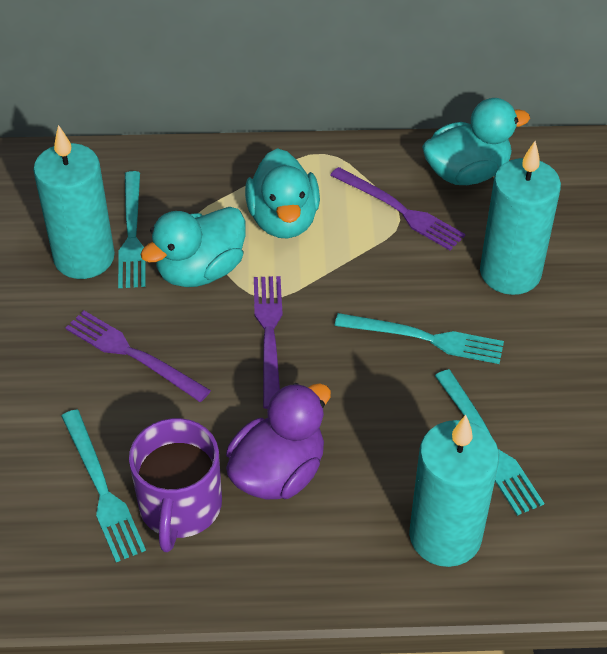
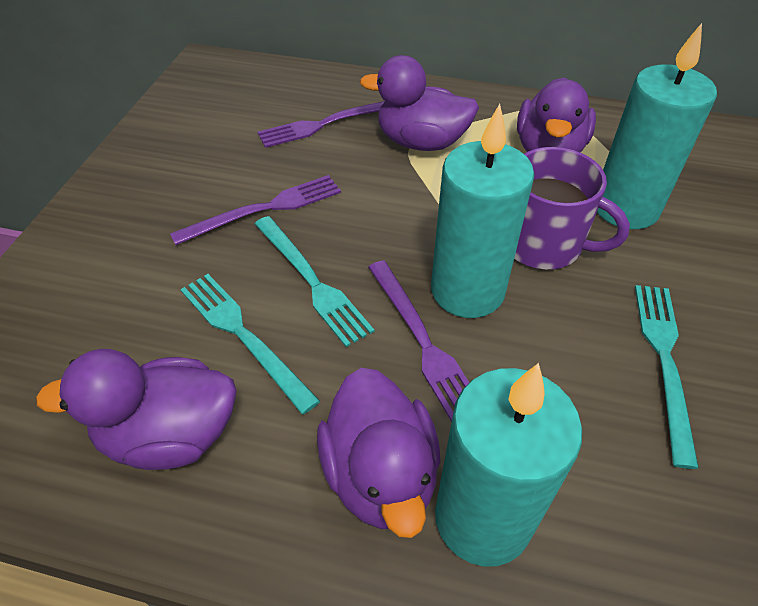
purple duck: [226,383,331,499] = 1 -> [36,349,236,470] [317,368,441,538] [360,55,479,151] [517,77,596,153] = 4
turquoise duck: [140,207,245,287] [245,148,320,239] [422,98,530,185] = 3 -> none = 0
turquoise fork: [61,409,146,562] [118,171,146,288] [334,313,504,364] [435,369,544,516] = 4 -> [180,274,320,414] [255,216,374,347] [635,285,699,469] = 3

